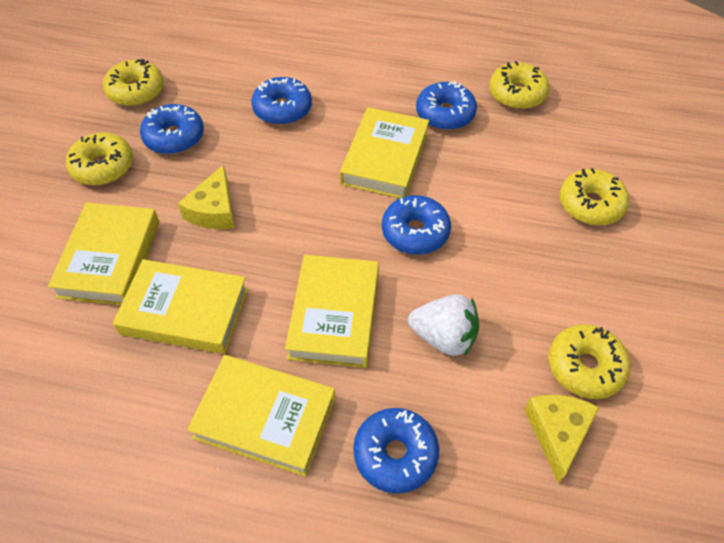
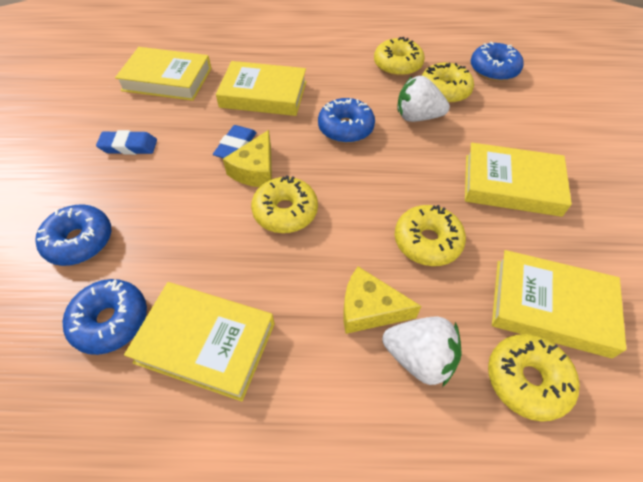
blue donut: [140,104,204,154] [251,77,312,125] [353,408,439,494] [382,195,451,255] [416,81,477,130] = 5 -> [35,204,111,266] [62,279,147,355] [318,98,375,143] [470,42,524,81] = 4
blue eraser: none = 0 -> [96,130,157,155] [213,125,257,158] = 2
white strawberry: [408,294,479,356] = 1 -> [382,317,461,387] [397,76,450,122] = 2

